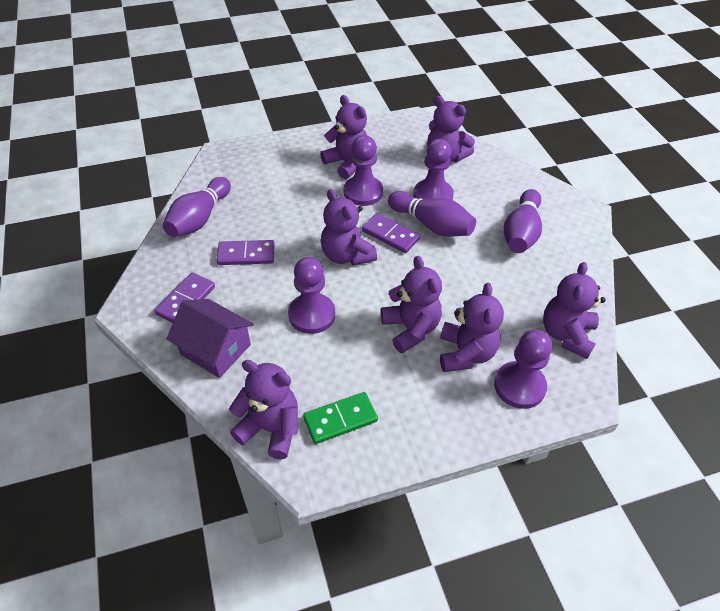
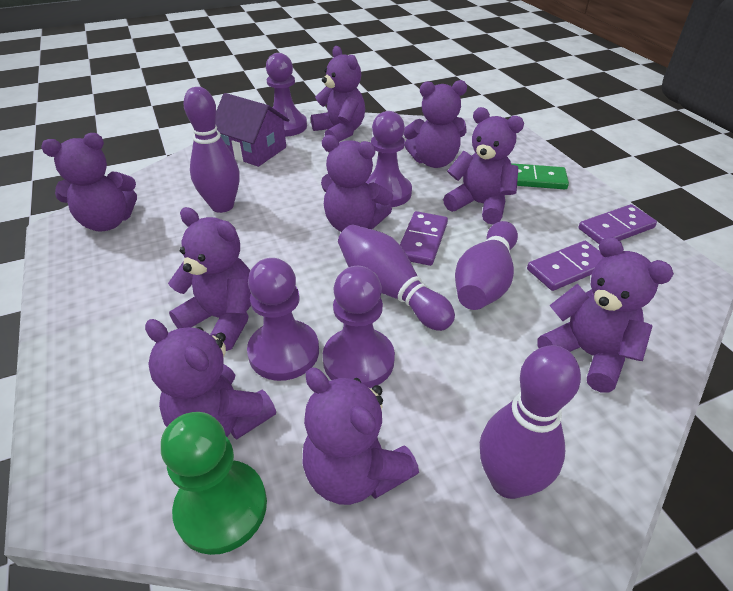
green pawn: none = 0 -> [161,412,267,555] = 1
purple bowling pin: [163,177,231,237] [388,191,476,236] [504,189,542,253] = 3 -> [184,87,239,213] [338,224,455,331] [455,221,518,310] [480,345,581,499] = 4
purple teddy bear: [229,360,298,459] [320,95,367,179] [321,189,377,266] [381,256,442,353] [427,96,475,162] [440,283,504,372] [543,262,606,359] = 7 -> [41,133,137,232] [145,319,276,440] [168,207,251,351] [302,368,419,505] [311,46,365,142] [321,135,393,232] [404,80,467,168] [443,107,524,224] [537,237,674,393] = 9

